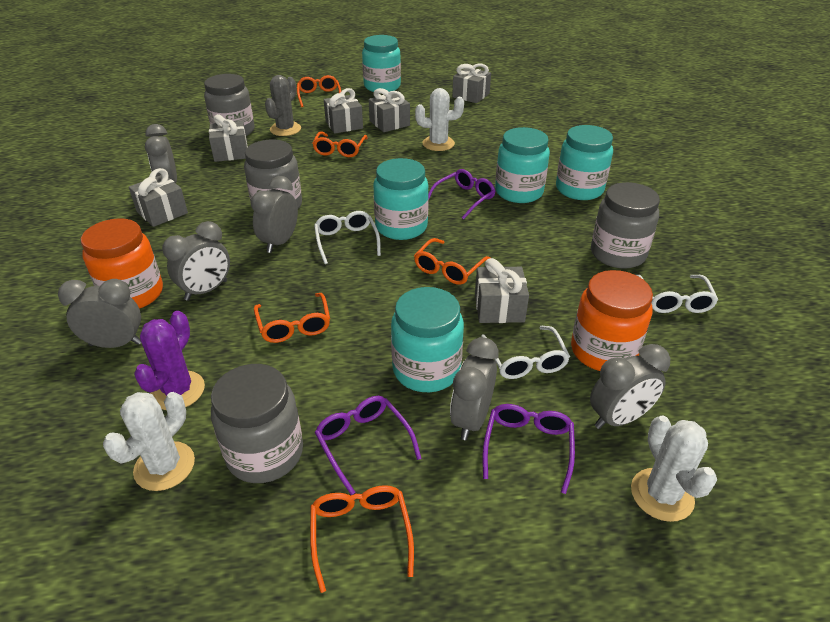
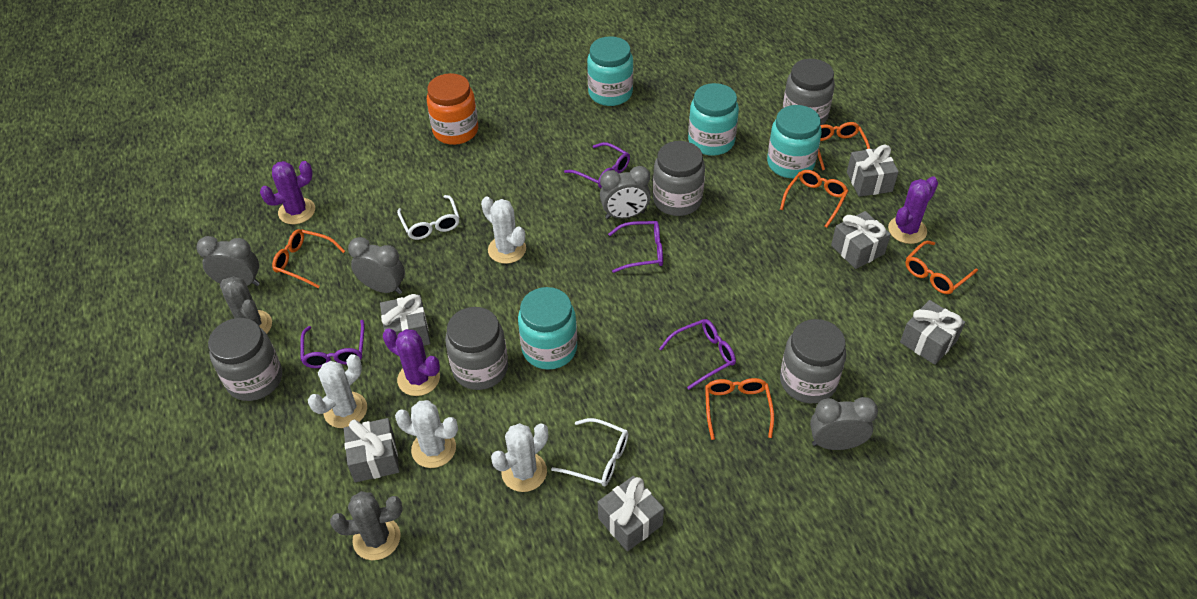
grey cactus: [265,75,301,136] = 1 -> [220,276,272,334] [330,491,402,560] = 2
grey clock: [58,279,141,348] [145,124,177,183] [162,221,230,301] [251,176,298,253] [450,337,499,440] [590,344,670,429] = 6 -> [196,236,260,286] [348,237,405,294] [600,166,651,219] [810,397,878,450] = 4
grey jar: [204,74,254,136] [211,364,303,483] [244,140,302,209] [591,182,660,269] = 4 -> [208,318,282,401] [445,307,508,390] [653,141,705,216] [780,319,846,403] [782,59,835,125] = 5
orange jar: [81,218,163,309] [571,270,653,371] = 2 -> [427,73,478,145] = 1
purple cactus: [134,311,205,410] = 1 -> [260,161,315,224] [383,329,440,396] [888,176,938,244] = 3
purple glasses: [315,396,422,495] [428,169,495,219] [483,404,575,494] = 3 -> [300,320,365,368] [564,142,630,188] [608,221,663,273] [659,319,736,390] = 4
turquoise jar: [362,35,401,92] [373,158,429,240] [391,287,464,392] [495,127,550,203] [556,125,613,200] = 5 -> [518,287,577,370] [587,36,633,106] [688,83,739,156] [767,105,822,178] = 4
white cactus: [103,392,195,491] [415,88,464,151] [631,416,717,522] = 3 -> [308,354,367,428] [395,400,458,468] [481,197,526,264] [491,423,548,492] = 4
white glasses: [314,211,381,264] [481,326,570,379] [637,275,718,313] = 3 -> [397,195,460,240] [551,418,628,486] = 2

